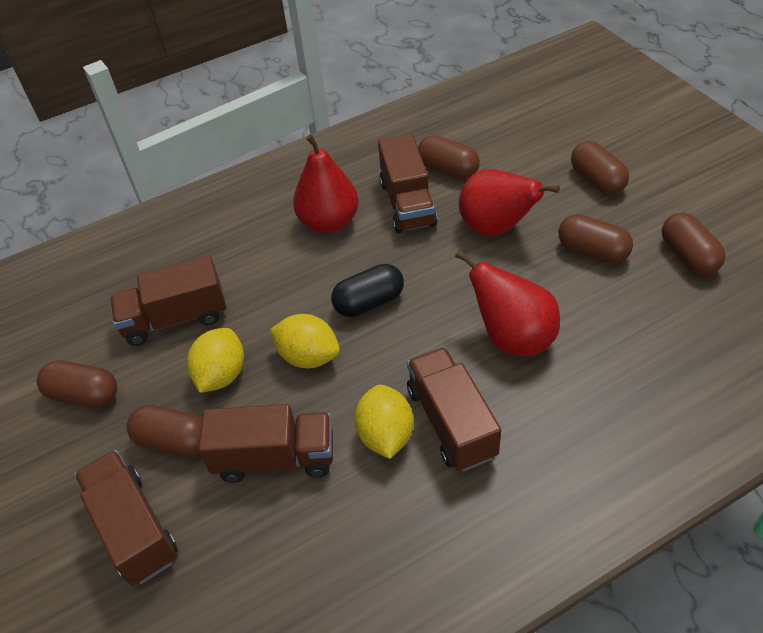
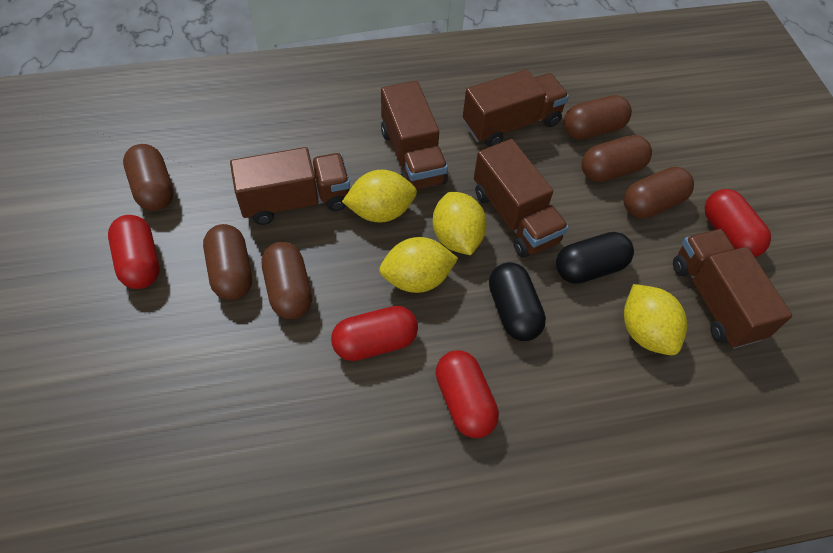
black capsule: [331,264,404,317] = 1 -> [489,262,546,341] [556,232,634,284] = 2
red capsule: none = 0 -> [108,215,160,289] [331,306,418,361] [436,350,499,438] [705,189,771,257] = 4
red pear: [293,134,359,233] [455,251,560,356] [459,169,560,236] = 3 -> none = 0
yellow lemon: [187,328,244,393] [270,314,340,368] [354,385,413,459] = 3 -> [342,170,417,222] [379,237,458,293] [433,192,487,255] [624,284,687,355] = 4

